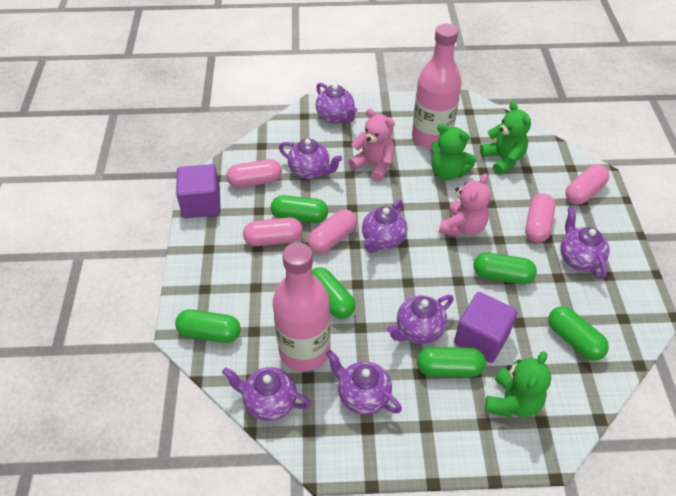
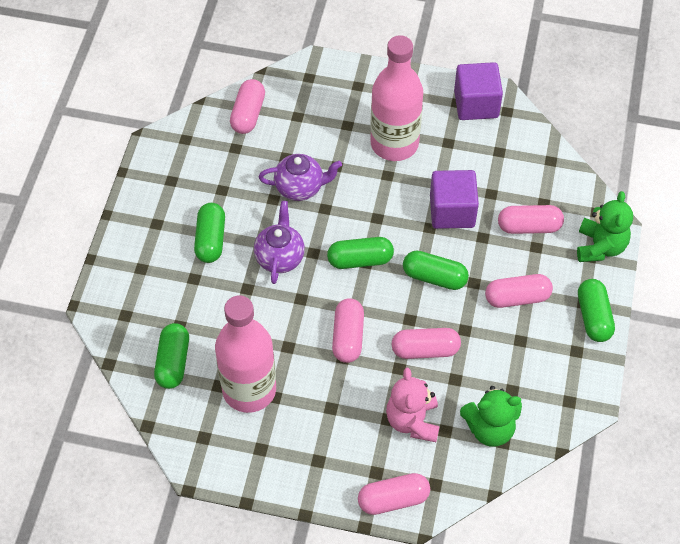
green capsule: [175,309,241,343] [271,195,328,223] [312,268,356,319] [417,347,486,377] [473,253,537,284] [548,306,609,360] = 6 -> [154,323,189,389] [194,203,225,263] [327,237,394,269] [403,251,469,290] [578,279,615,342] = 5
green teddy bear: [431,123,476,180] [480,101,531,175] [485,351,551,418] = 3 -> [460,386,522,447] [577,191,633,262] = 2
pink capsule: [226,159,282,188] [243,217,303,246] [308,209,357,253] [525,193,555,243] [565,164,609,205] = 5 -> [230,79,265,134] [332,298,364,363] [358,473,430,515] [392,328,461,359] [485,274,553,308] [498,205,564,234] = 6
pink teddy bear: [348,108,395,182] [439,173,491,237] = 2 -> [386,368,440,442] = 1
purple teapot: [222,367,311,421] [279,139,342,179] [316,83,357,124] [326,350,402,415] [362,200,408,253] [387,295,453,344] [560,207,609,279] = 7 -> [254,201,305,284] [259,154,342,201] = 2

